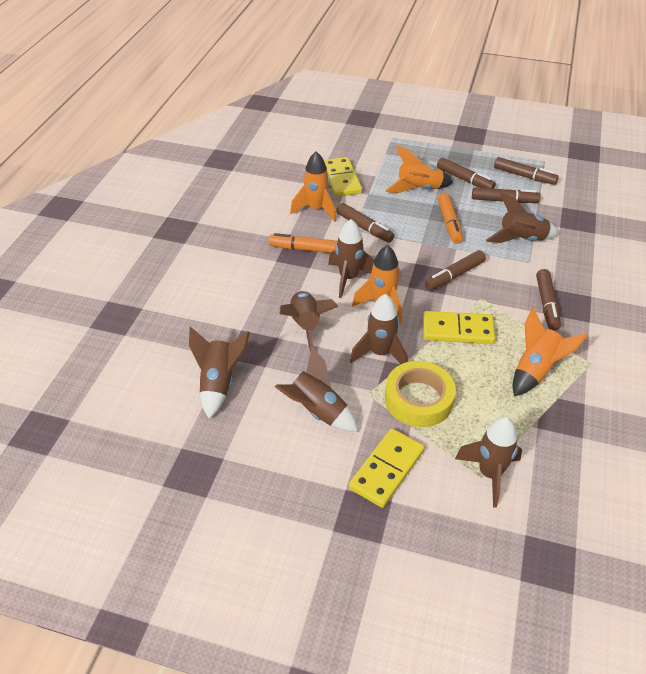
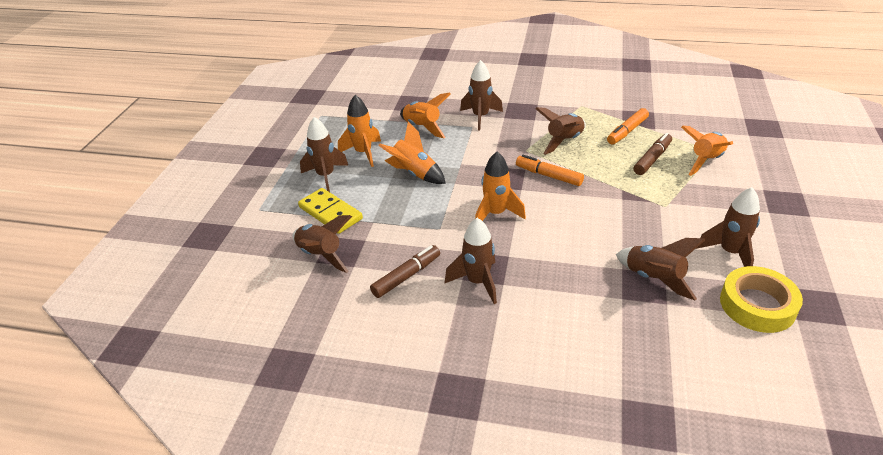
brown marker: [336,203,394,243] [425,250,486,290] [437,158,496,189] [472,187,541,203] [494,157,559,185] [536,269,561,331] = 6 -> [370,245,440,298] [633,133,672,175] = 2
orange rocket: [290,152,336,222] [352,245,402,324] [385,145,453,193] [513,308,588,396] = 4 -> [338,95,381,167] [378,121,446,184] [400,92,451,138] [475,152,526,221] [681,126,733,176] = 5
yellow domino: [324,157,362,197] [349,428,425,508] [423,311,495,344] = 3 -> [298,188,363,234] = 1

